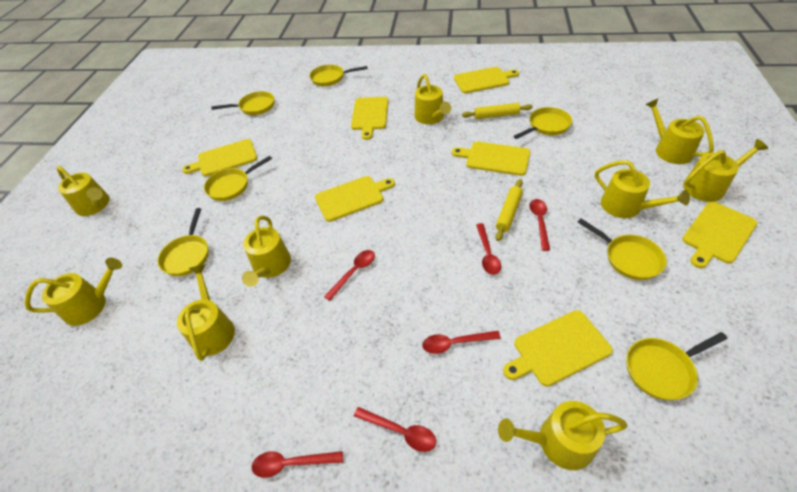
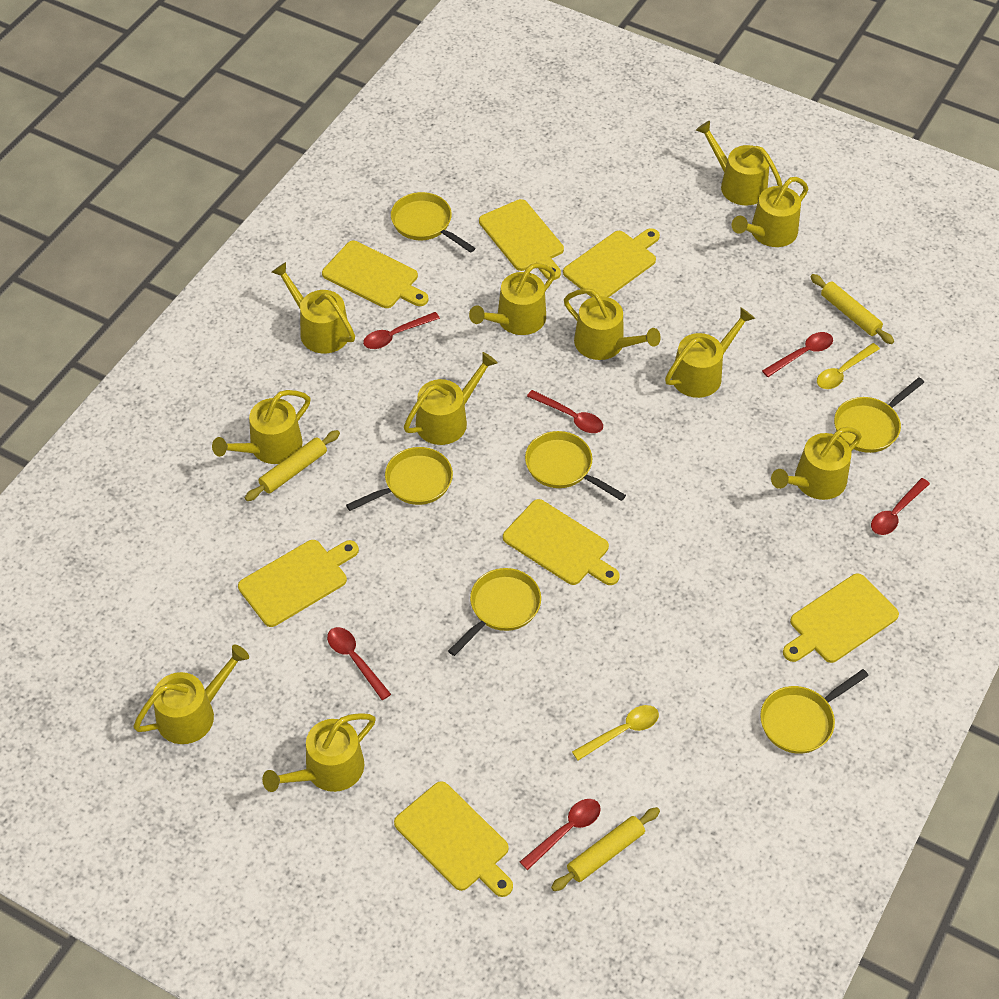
yellow pan: [158,208,209,276] [204,156,272,201] [211,91,275,115] [309,64,367,86] [514,107,572,139] [578,219,666,280] [626,332,727,400] = 7 -> [346,447,453,511] [391,192,475,253] [448,568,541,656] [525,431,626,501] [760,669,869,754] [834,377,924,453] = 6
yellow rolling pin: [462,103,533,119] [495,179,523,241] = 2 -> [245,430,340,501] [551,807,660,891] [810,274,894,344] = 3
yellow spoon: none = 0 -> [572,705,659,760] [817,343,880,389] = 2
yellow watering can: [25,258,122,326] [56,166,110,216] [177,265,235,361] [242,216,291,287] [414,74,451,124] [498,401,627,470] [595,160,690,218] [645,99,714,164] [683,139,768,202] = 9 -> [133,644,249,744] [212,390,310,464] [262,713,376,792] [272,262,355,353] [404,352,498,445] [469,263,555,335] [564,288,661,360] [665,308,755,398] [696,121,783,205] [732,177,808,247] [771,427,862,500] = 11

